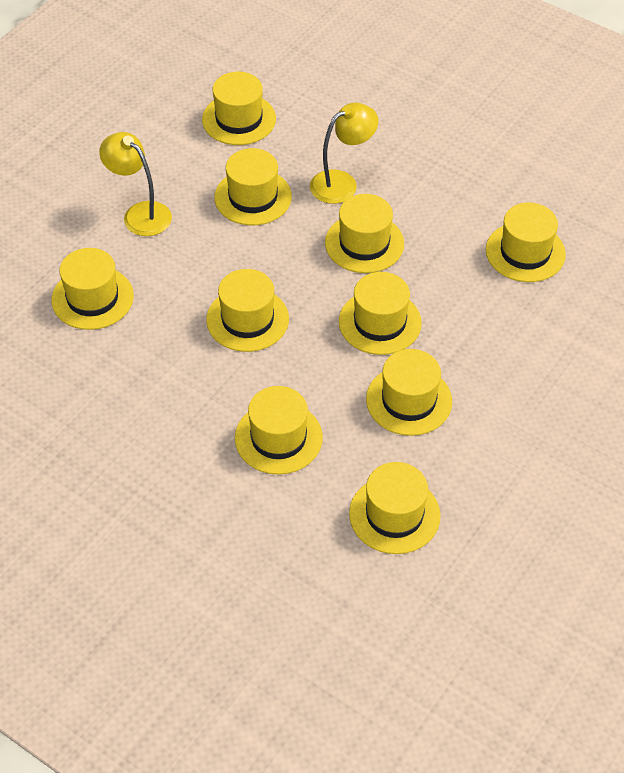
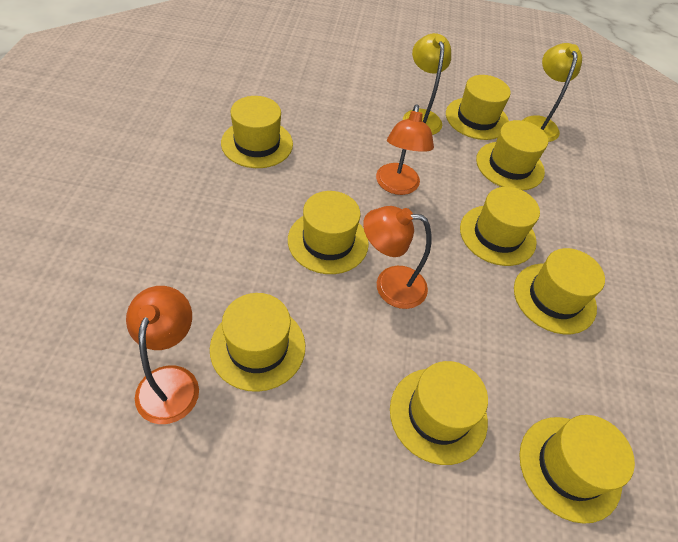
orange lamp: none = 0 -> [126,286,199,424] [363,206,432,309] [376,105,434,195] = 3
yellow hat: [51,248,134,330] [202,72,276,145] [206,269,289,352] [214,148,292,225] [235,386,323,475] [325,194,404,273] [339,272,422,355] [349,462,440,554] [366,349,452,436] [486,203,566,282] = 10 -> [210,293,305,392] [221,96,293,168] [288,191,369,274] [390,361,488,465] [446,75,511,140] [460,187,540,266] [476,120,548,190] [514,248,605,334] [519,415,635,524] = 9

